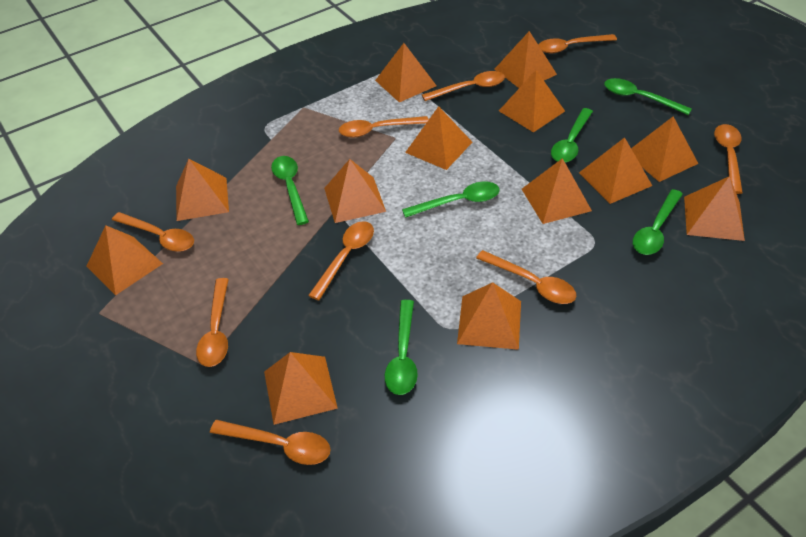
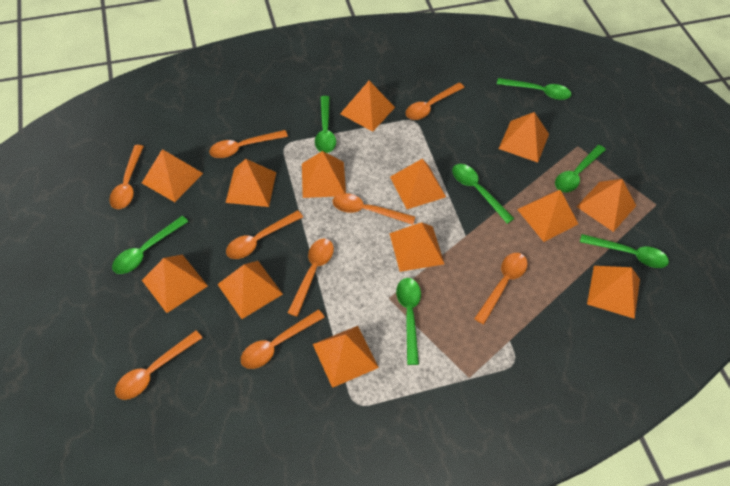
green spoon: [271,156,309,225] [385,300,418,395] [402,182,500,218] [551,108,593,163] [604,78,692,115] [633,189,683,255] = 6 -> [112,216,189,274] [315,96,336,153] [396,278,421,365] [452,164,514,224] [497,78,571,100] [555,145,606,192] [580,234,669,268] = 7

